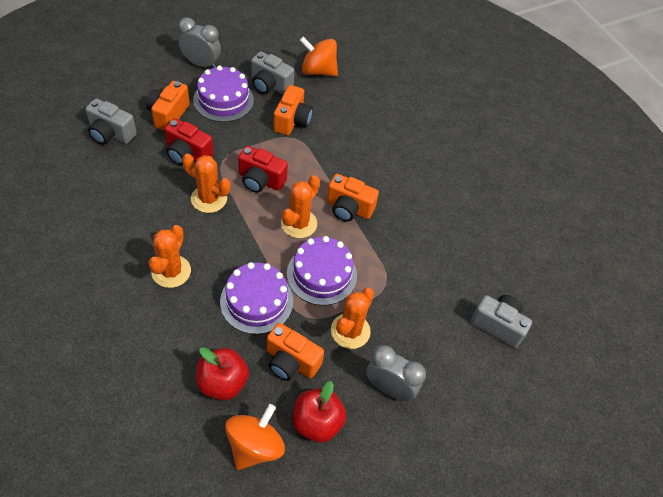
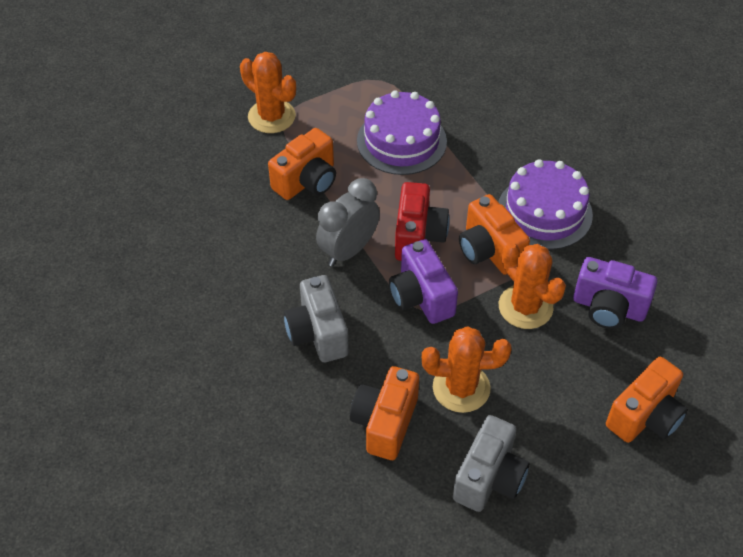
grey camera: [86,98,137,145] [251,51,295,95] [470,295,532,348] = 3 -> [284,275,349,362] [453,415,530,512] = 2
grey clock: [178,17,221,68] [366,345,426,401] = 2 -> [316,178,380,267] = 1
orange cactus: [148,225,191,288] [182,153,231,213] [281,175,320,238] [331,288,374,349] = 4 -> [240,52,296,133] [422,326,512,413] [499,243,566,329] = 3
orange spinning top: [225,404,285,470] [300,37,338,76] = 2 -> none = 0
purple cake: [193,65,254,122] [220,262,293,334] [287,236,357,306] = 3 -> [357,90,447,175] [498,159,593,250] = 2
purple camera: none = 0 -> [389,239,458,324] [573,257,657,329] = 2
red apple: [196,347,249,400] [293,381,346,443] = 2 -> none = 0
red camera: [164,118,213,165] [238,146,288,193] = 2 -> [395,182,450,261] = 1

